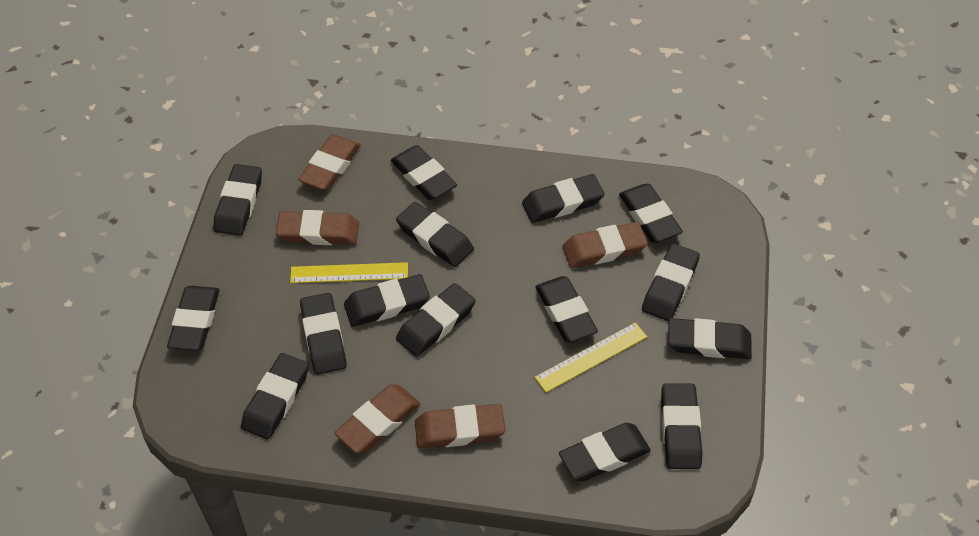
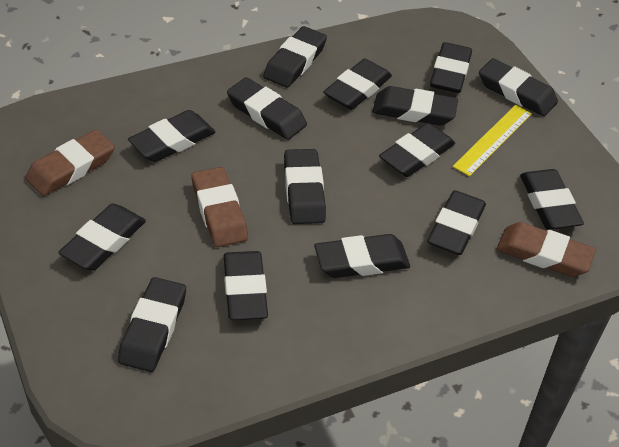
brown eraser: [276,210,359,245] [298,135,361,190] [334,384,420,453] [415,404,505,449] [563,222,648,268] = 5 -> [25,130,115,196] [192,167,248,247] [497,222,596,277] = 3
yellow ruler: [290,262,408,283] [535,322,647,392] = 2 -> [453,105,532,176] = 1

